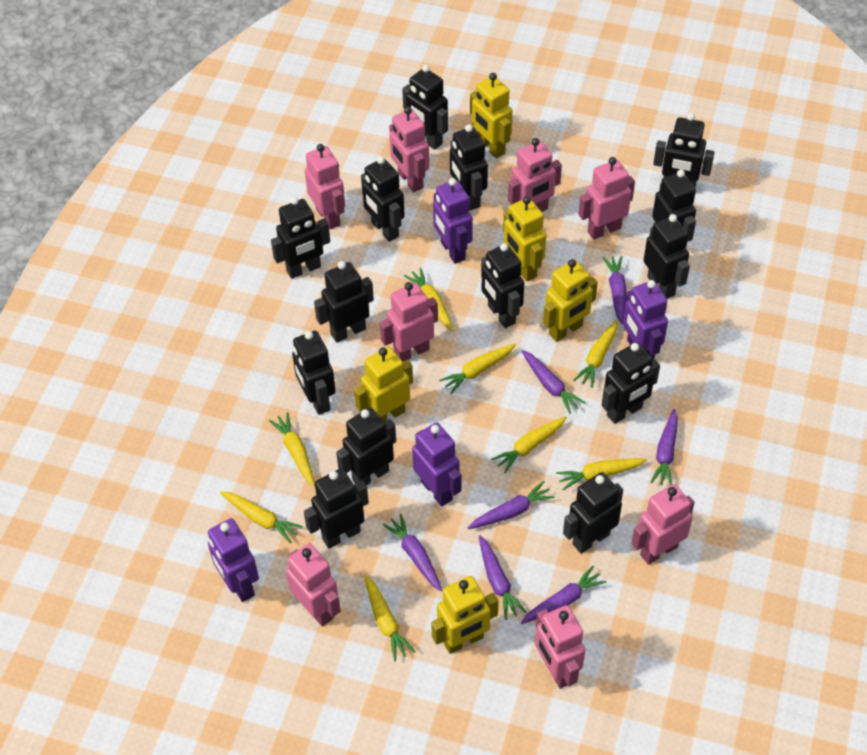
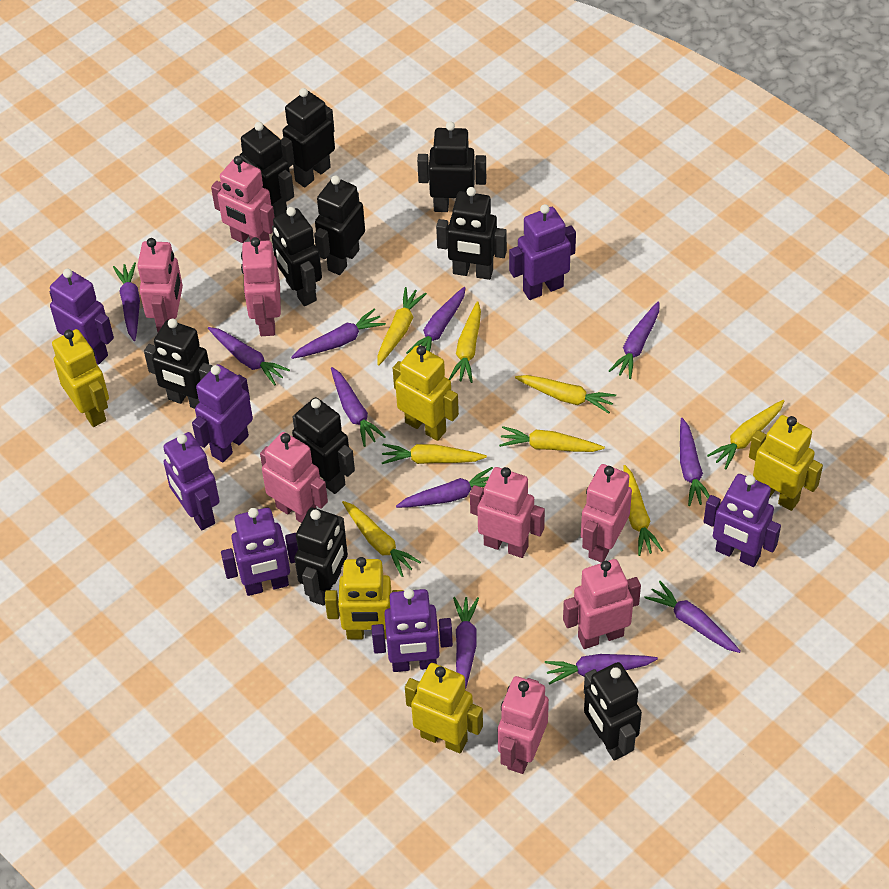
black robot: [271,197,330,279] [292,331,336,415] [304,468,369,549] [314,261,374,343] [336,408,396,486] [361,156,405,242] [402,65,448,150] [450,124,488,210] [481,243,524,328] [563,472,623,554] [602,342,660,424] [644,214,690,299] [652,170,696,242] [653,113,715,187] = 14 -> [144,319,212,409] [239,122,294,217] [272,207,322,306] [281,88,335,187] [292,397,355,494] [294,507,348,606] [314,175,365,275] [417,121,486,212] [436,187,507,280] [584,662,642,761] = 10
purple carrot: [382,514,443,591] [468,481,555,529] [479,535,526,620] [521,350,586,414] [521,566,607,624] [603,256,626,324] [650,409,678,485] = 7 -> [113,262,140,341] [208,327,290,385] [291,309,386,359] [331,367,386,447] [396,467,493,508] [406,287,466,354] [453,597,479,690] [545,654,658,685] [609,301,659,379] [644,581,741,653] [680,418,710,506] = 11
purple robot: [208,518,259,602] [412,422,461,506] [433,178,473,264] [623,280,668,360] = 4 -> [50,269,114,365] [164,432,220,530] [192,364,253,462] [221,508,298,596] [371,588,453,672] [509,204,576,300] [703,474,781,567] = 7

